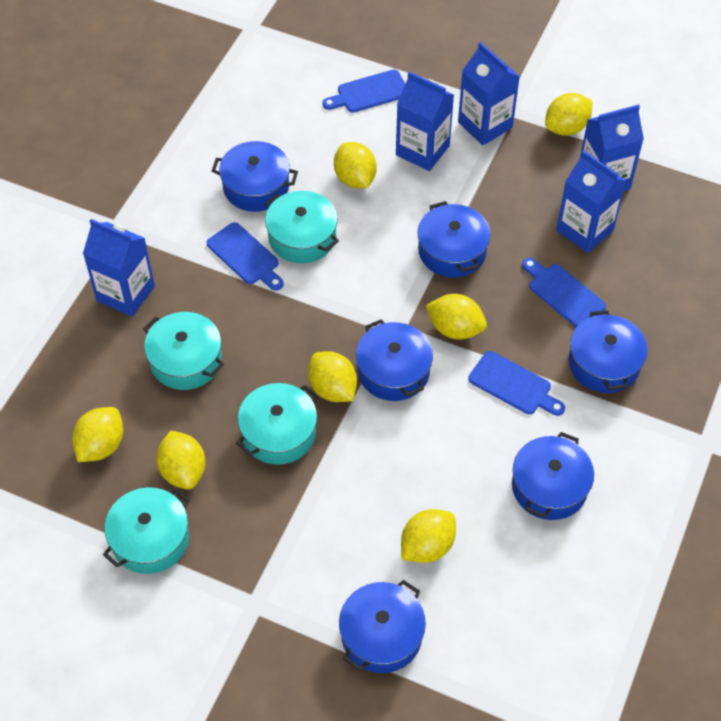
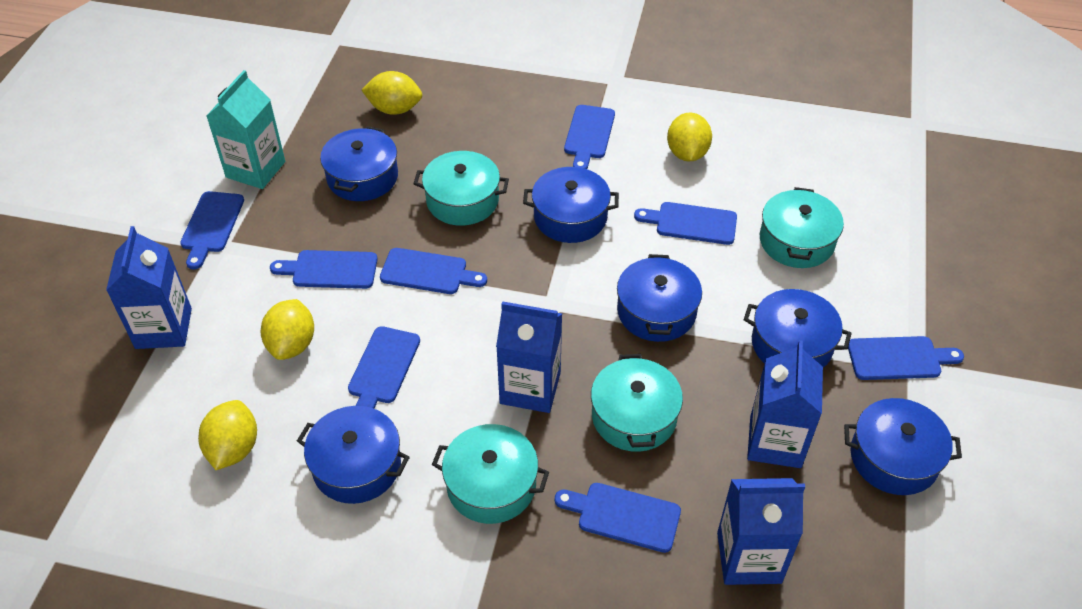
blue carton: [83,219,155,317] [396,71,454,171] [458,42,520,145] [556,150,626,253] [580,104,644,191] = 5 -> [106,226,192,349] [496,301,562,413] [717,478,805,585] [747,340,823,468] = 4
blue cutting board: [207,222,284,291] [322,70,405,113] [468,351,565,416] [522,258,606,327] = 4 -> [180,191,244,269] [270,250,377,289] [348,326,420,408] [380,248,487,294] [555,483,681,553] [564,105,615,169] [634,202,737,245] [848,336,964,380] = 8
turquoise carton: none = 0 -> [207,70,285,189] = 1
yellow lemon: [72,407,123,462] [156,431,206,490] [308,351,357,402] [334,142,377,188] [401,509,456,563] [425,294,487,340] [545,93,593,136] = 7 -> [198,400,257,470] [261,299,314,360] [362,71,422,114] [667,112,712,161] = 4

